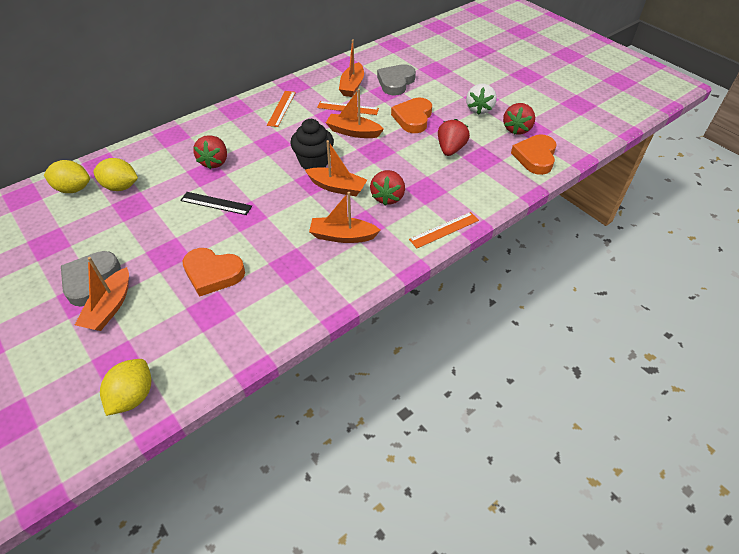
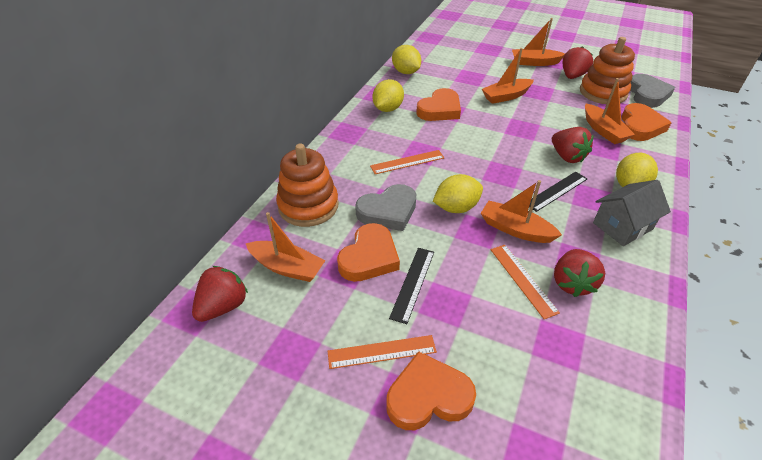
black cupcake: [290,119,334,169] = 1 -> none = 0
black ruler: [180,192,252,215] = 1 -> [389,248,434,324] [529,172,587,212] = 2
grey house: none = 0 -> [593,180,671,246] = 1
orange heart: [182,248,245,297] [391,98,432,133] [511,134,557,175] = 3 -> [337,223,400,282] [387,351,476,430] [416,88,461,121] [621,103,672,141] = 4
orange stacking toy: none = 0 -> [276,144,339,227] [580,37,635,104] = 2
white strawberry: [466,84,497,115] = 1 -> none = 0
yellow lemon: [44,160,90,193] [93,158,138,191] [100,359,151,416] = 3 -> [372,79,404,112] [392,45,421,74] [433,174,483,213] [616,153,658,187] = 4

